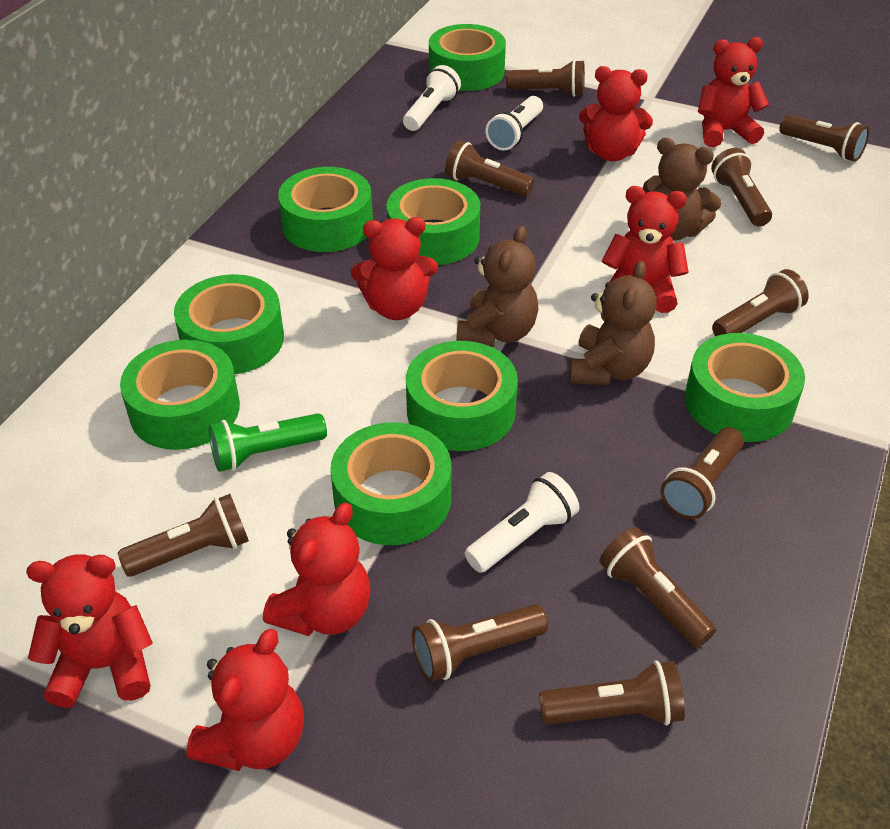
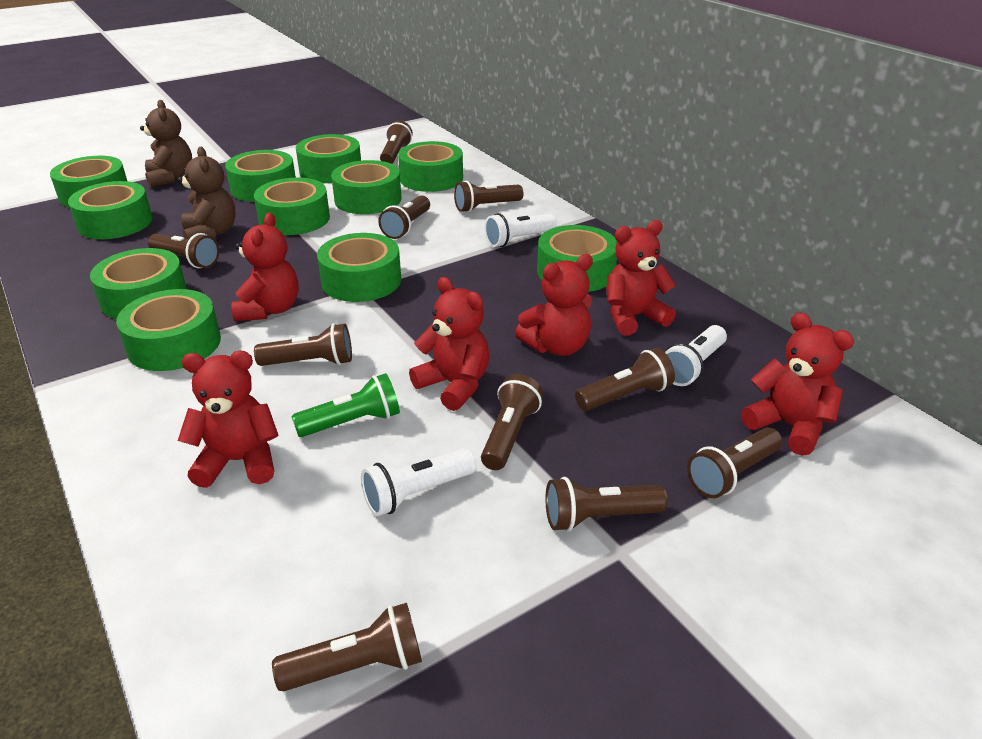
brown teddy bear: [456,226,538,347] [569,261,657,386] [643,138,722,240] = 3 -> [140,100,192,187] [178,147,236,240] = 2
green tape: [120,339,240,450] [174,274,284,374] [278,167,373,252] [330,422,451,545] [386,178,480,265] [406,341,518,451] [429,24,506,91] [685,333,805,442] = 8 -> [50,156,127,208] [68,181,152,239] [90,248,187,319] [116,289,221,371] [225,150,296,202] [254,178,330,235] [296,134,361,183] [317,233,401,302] [331,160,401,214] [398,141,463,192] [537,225,617,292] = 11
red teddy bear: [26,554,153,708] [186,629,304,771] [263,502,371,636] [351,217,438,320] [579,66,653,161] [602,186,689,313] [698,37,769,147] = 7 -> [178,351,279,488] [231,213,299,321] [409,277,490,411] [515,254,593,356] [607,220,676,336] [741,313,854,456] = 6

